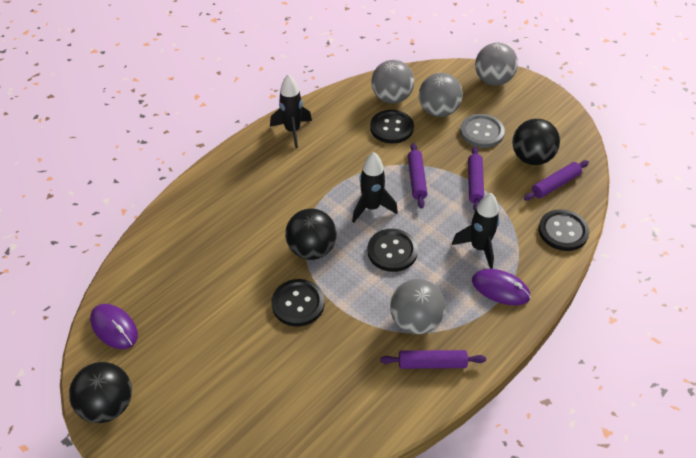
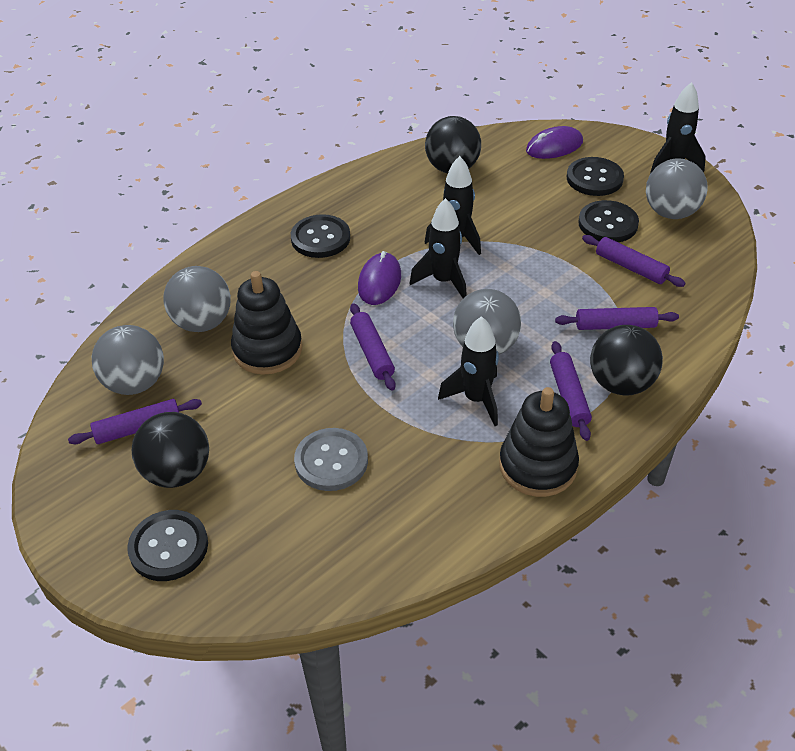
black rocket: [270,74,312,148] [352,152,398,223] [452,193,500,269] = 3 -> [410,198,467,298] [425,156,481,255] [438,316,499,426] [650,82,706,174] = 4
black stacking toy: none = 0 -> [231,271,302,375] [499,387,579,497] = 2
purple rolling pin: [380,350,486,369] [408,143,427,209] [468,147,484,211] [524,160,589,200] = 4 -> [68,399,202,444] [350,303,396,390] [550,341,592,441] [555,307,679,330] [582,235,686,287] = 5

